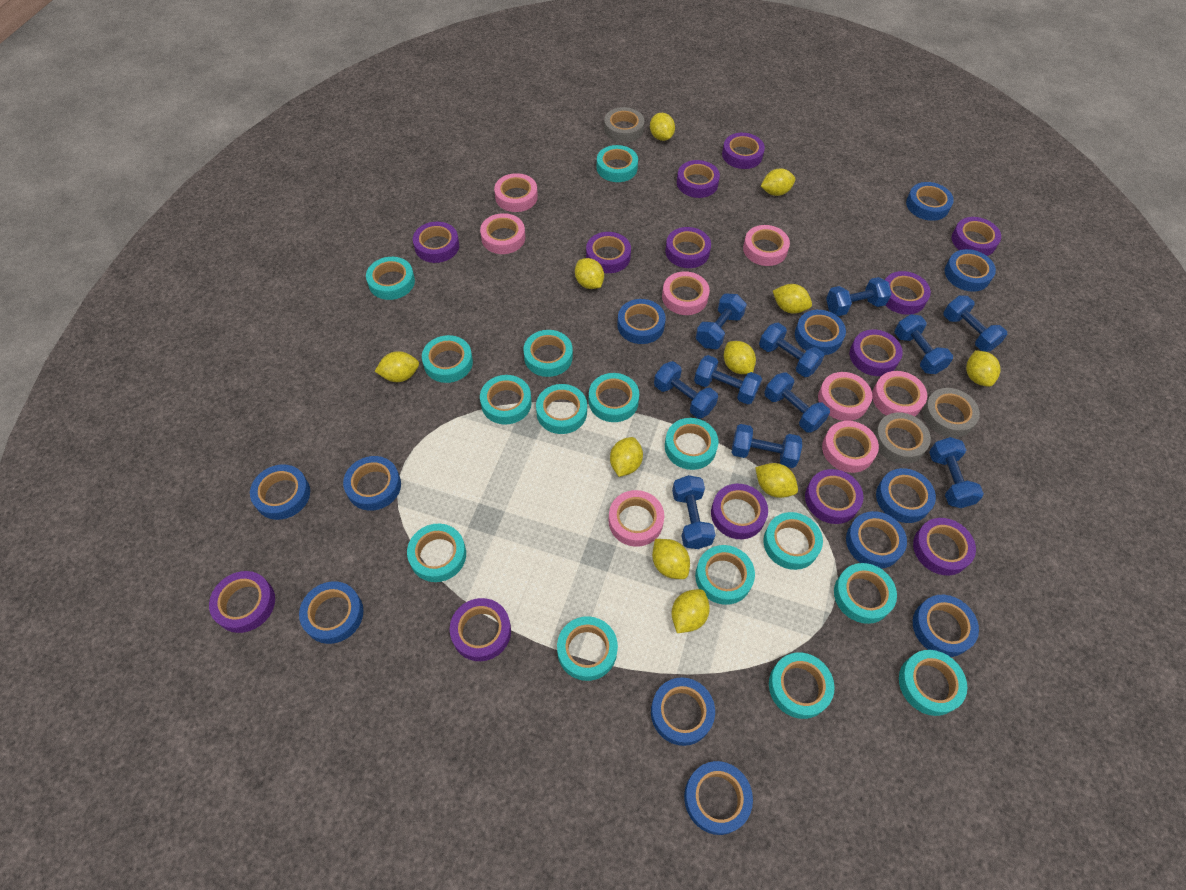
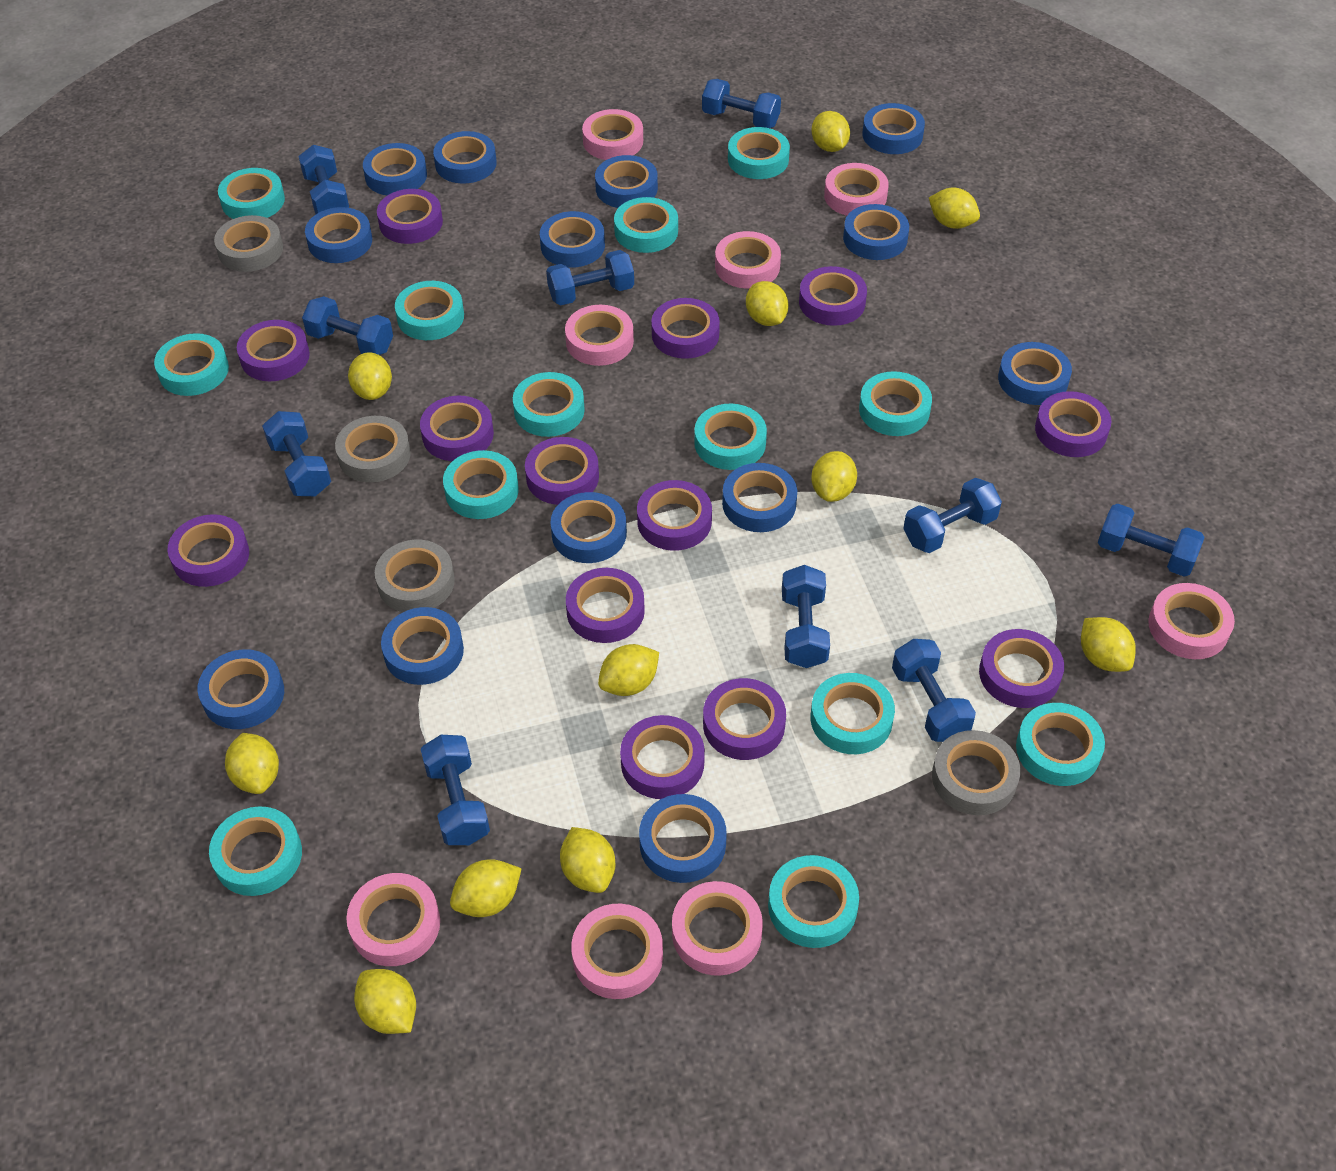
blue dumbbell: [654,361,718,419] [672,475,715,549] [694,355,762,405] [696,294,747,349] [732,424,802,468] [759,323,824,377] [764,373,830,433] [826,277,891,316] [895,314,953,374] [929,437,984,508] [943,296,1007,352] = 11 -> [262,411,331,496] [298,145,349,214] [302,296,393,355] [421,735,490,845] [546,250,634,305] [702,79,781,128] [782,565,830,668] [892,639,976,742] [903,478,1002,553] [1098,504,1205,577] = 10
blue tape: [250,464,310,520] [299,581,363,644] [343,456,401,511] [617,299,666,344] [651,677,715,746] [684,761,753,835] [795,310,846,355] [846,511,907,569] [876,468,936,523] [906,182,954,221] [913,595,979,657] [945,249,996,292] = 12 -> [198,649,284,729] [305,207,372,263] [363,143,427,195] [381,607,464,685] [433,131,497,184] [540,211,605,268] [550,492,627,563] [595,155,658,208] [639,794,727,883] [722,463,797,532] [843,204,909,260] [863,103,925,154] [998,342,1072,405] = 13
grey tape: [604,107,644,143] [874,413,931,464] [923,388,980,438] = 3 -> [214,215,283,272] [335,416,411,482] [375,540,455,612] [932,730,1020,815] = 4
turquoise tape: [366,257,415,300] [407,524,466,582] [422,335,473,383] [480,375,532,425] [523,330,573,377] [536,384,587,434] [557,616,618,681] [589,373,639,422] [597,145,638,182] [665,418,718,470] [695,545,755,605] [763,512,823,570] [769,653,834,719] [834,563,897,624] [899,650,967,716] = 15 -> [154,333,229,396] [209,806,302,896] [218,168,285,219] [395,281,464,340] [443,450,519,519] [513,372,585,437] [614,197,678,253] [694,404,767,470] [728,127,790,179] [768,855,859,948] [811,673,895,754] [859,371,932,436] [1016,703,1105,786] = 13

